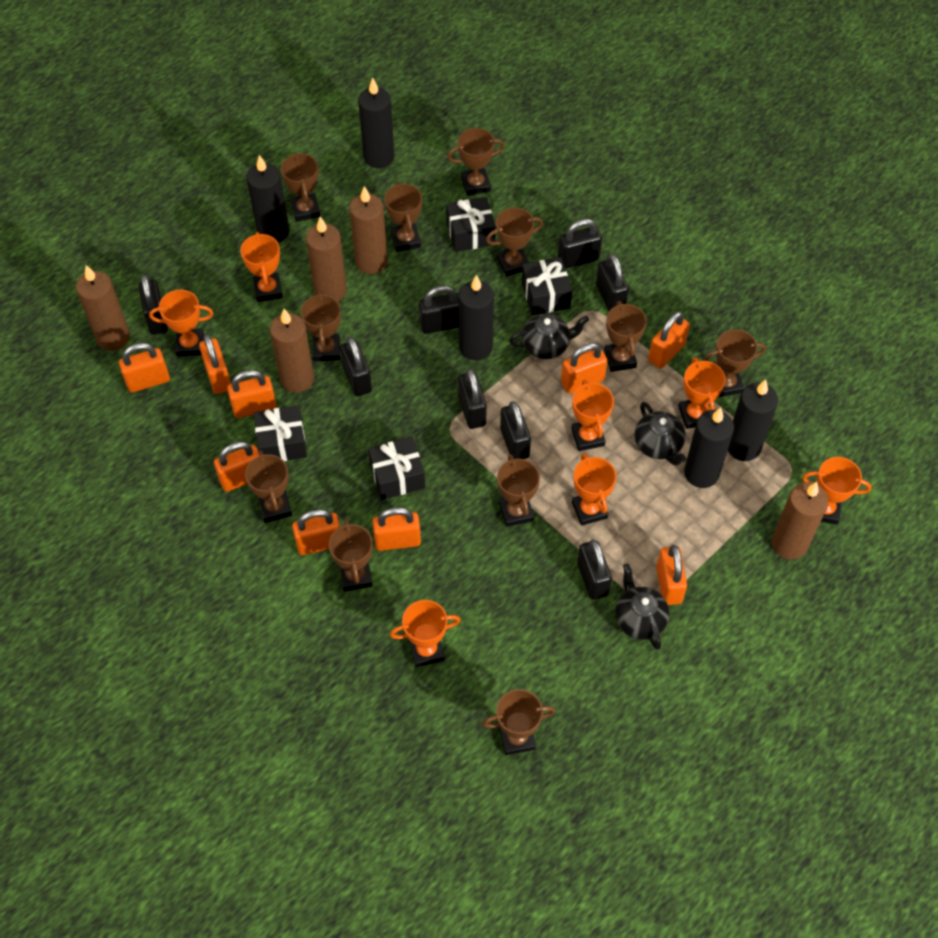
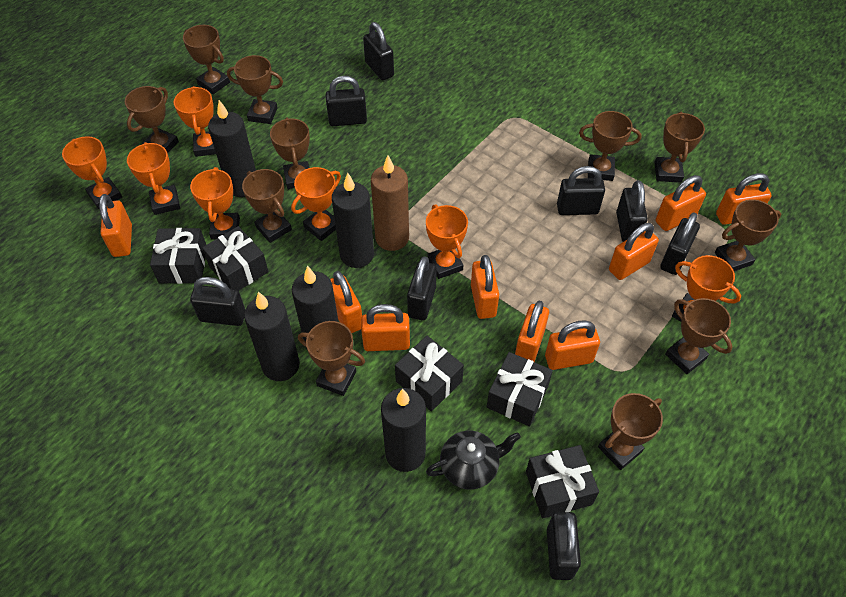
black gift: [254,406,307,461] [368,437,425,500] [446,197,496,252] [521,257,572,316] = 4 -> [150,228,206,284] [202,226,269,291] [395,336,464,411] [487,352,553,427] [526,445,599,518] = 5
black teapot: [509,314,589,359] [615,564,670,650] [634,402,686,466] = 3 -> [426,431,521,490] = 1
brown candle: [76,265,130,351] [270,309,314,393] [306,217,347,302] [349,186,388,274] [772,482,829,560] = 5 -> [371,155,409,251] = 1

